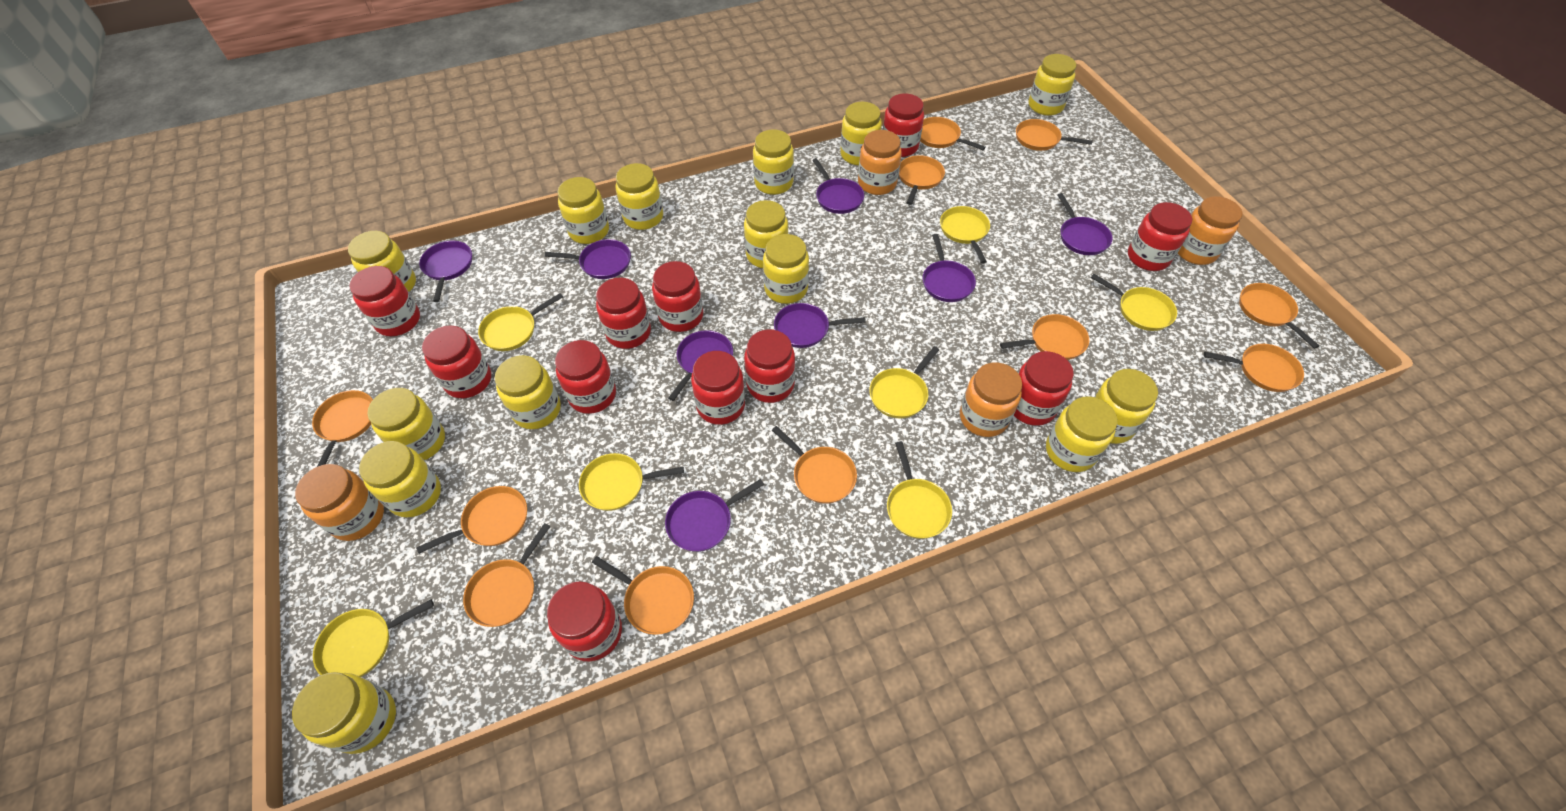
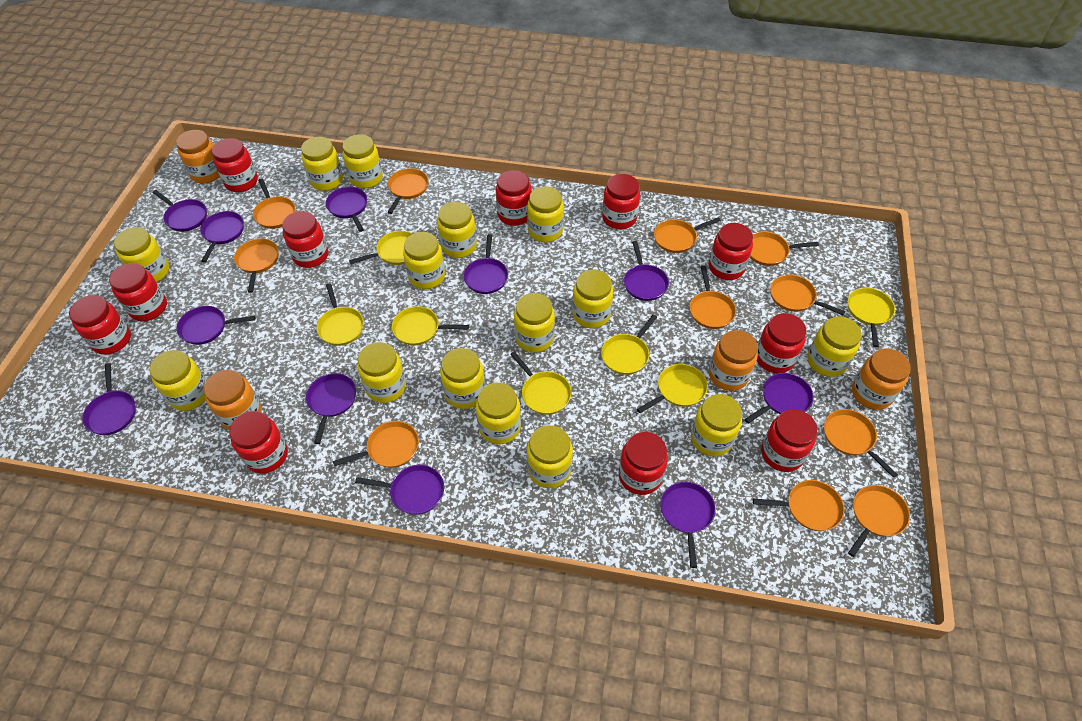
purple pan: [419,241,472,302] [545,239,631,279] [665,479,764,552] [668,330,733,401] [774,303,865,348] [812,158,864,214] [923,234,976,302] [1057,193,1113,255] = 8 -> [82,363,136,435] [153,190,207,232] [177,306,255,345] [200,211,244,262] [306,373,356,444] [326,187,367,232] [355,465,444,515] [464,234,508,294] [624,241,669,301] [660,482,715,568] [745,373,814,424] = 11
yellow jar: [292,672,396,754] [348,231,416,292] [359,441,441,518] [367,388,445,460] [495,355,561,429] [557,177,609,244] [616,163,663,230] [744,200,788,268] [753,130,794,195] [763,234,809,304] [840,102,882,165] [1028,54,1076,116] [1046,396,1118,472] [1094,369,1158,444] = 14 -> [114,227,169,282] [150,350,207,411] [301,137,343,191] [343,134,383,188] [358,342,406,403] [403,232,445,289] [437,202,477,258] [440,348,485,409] [476,382,521,444] [514,293,555,353] [527,186,564,242] [527,425,573,488] [572,270,613,328] [691,394,742,456] [807,316,862,377] = 15

